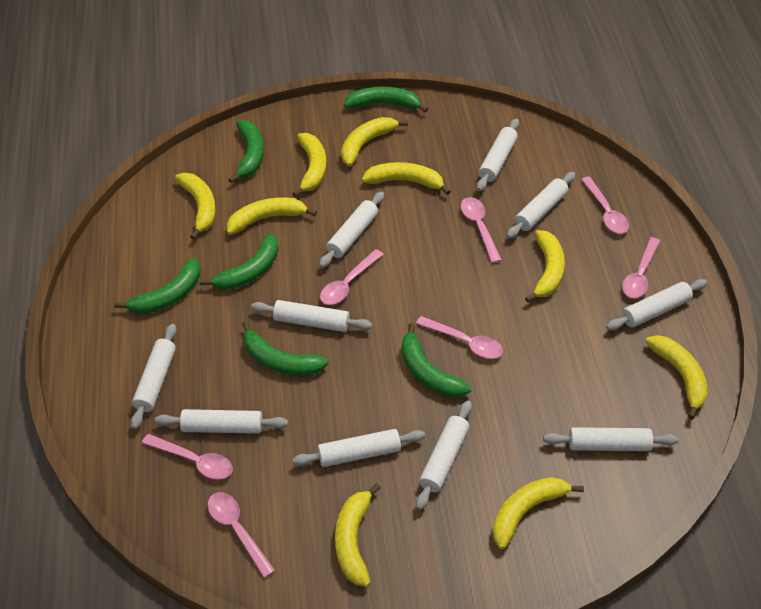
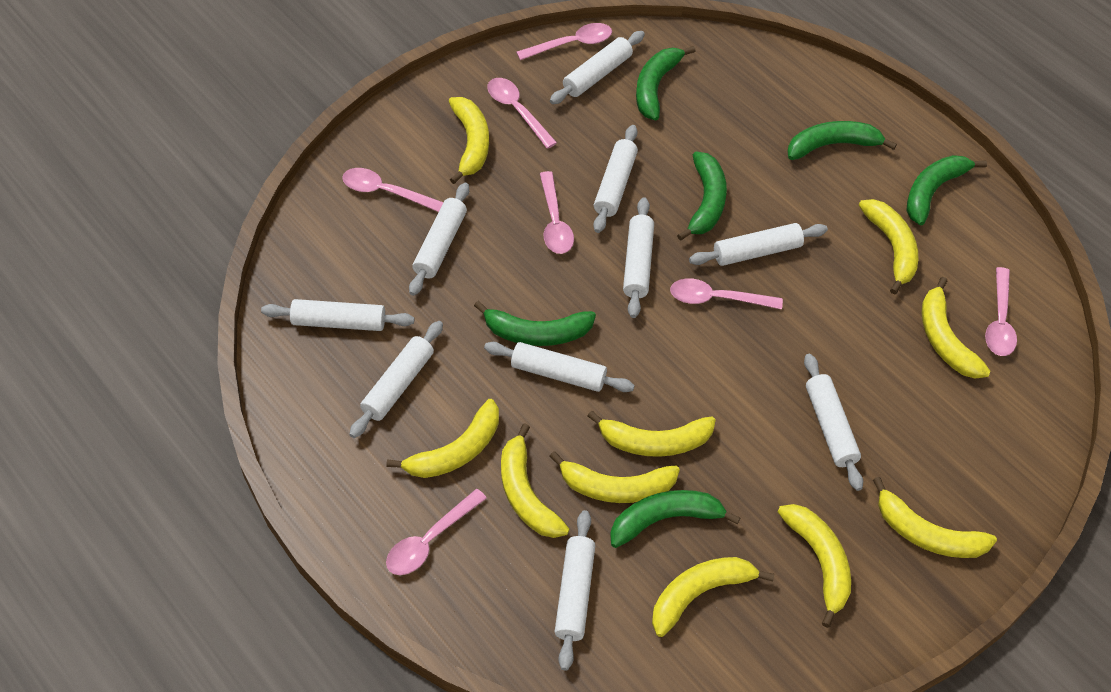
yellow banana: [175,173,216,240] [227,197,317,235] [292,133,326,197] [335,483,381,587] [341,117,408,166] [362,162,451,195] [493,477,584,549] [525,230,565,302] [645,335,708,419] = 9 -> [386,399,499,478] [449,97,489,184] [501,423,569,538] [549,451,680,503] [588,411,716,457] [652,557,774,637] [778,504,851,628] [859,199,919,295] [873,477,997,558] [922,277,990,379] = 10

